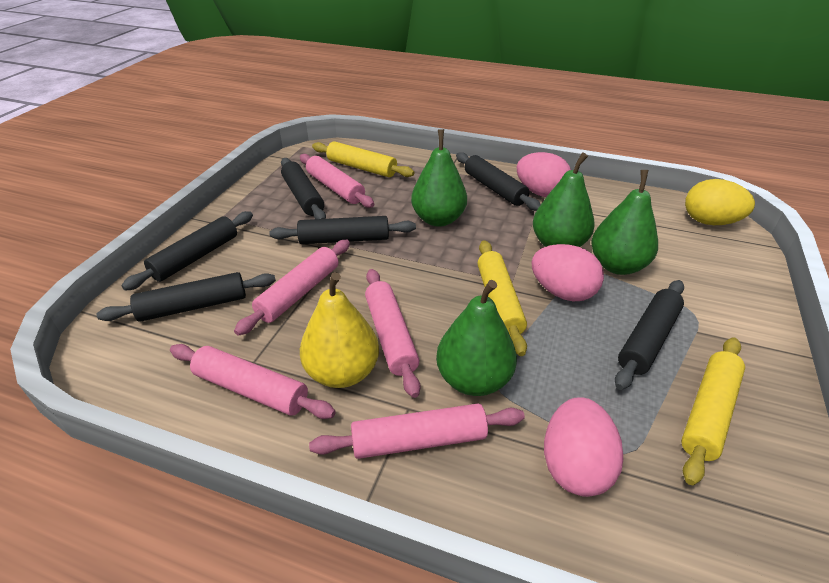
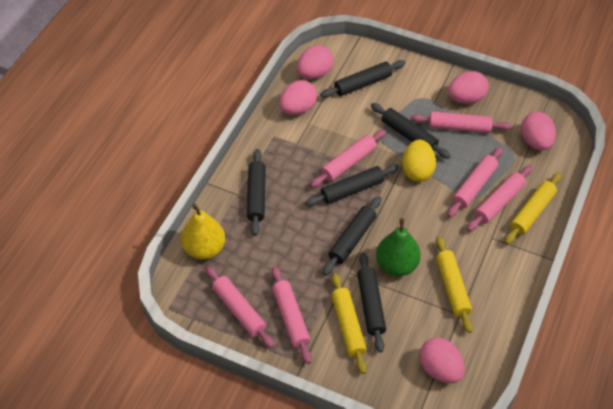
green pear: [411,129,467,227] [436,280,517,396] [533,152,595,247] [591,170,658,275] = 4 -> [376,218,421,276] = 1
pink egg: [517,152,571,197] [531,244,604,301] [544,397,623,497] = 3 -> [279,80,317,115] [297,45,333,79] [419,338,465,383] [448,71,489,104] [521,112,556,150] = 5
pink rolling pin: [170,344,336,419] [234,240,350,336] [300,154,374,208] [309,404,525,459] [365,269,420,398] = 5 -> [205,266,274,348] [271,266,312,364] [310,129,386,188] [411,111,511,133] [447,147,503,218] [467,165,533,231] = 6

